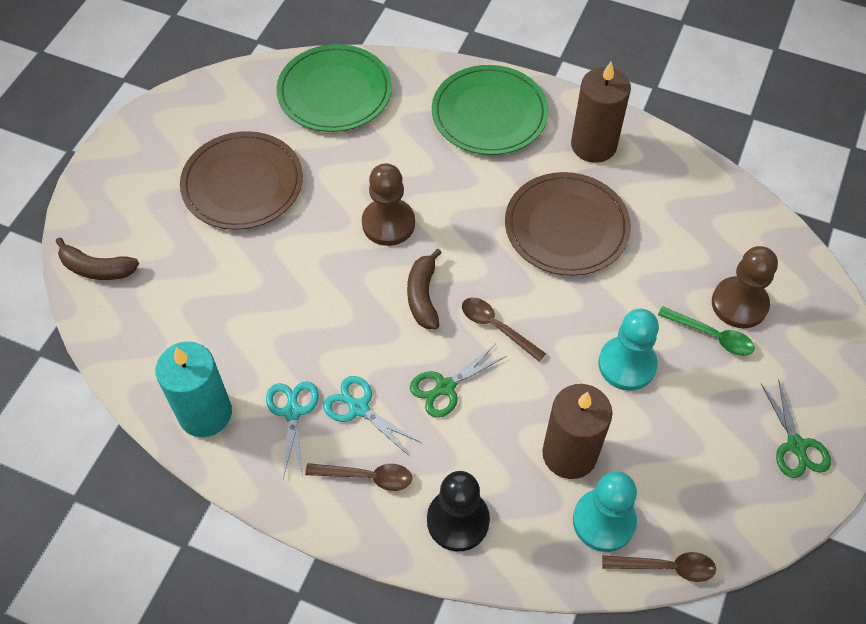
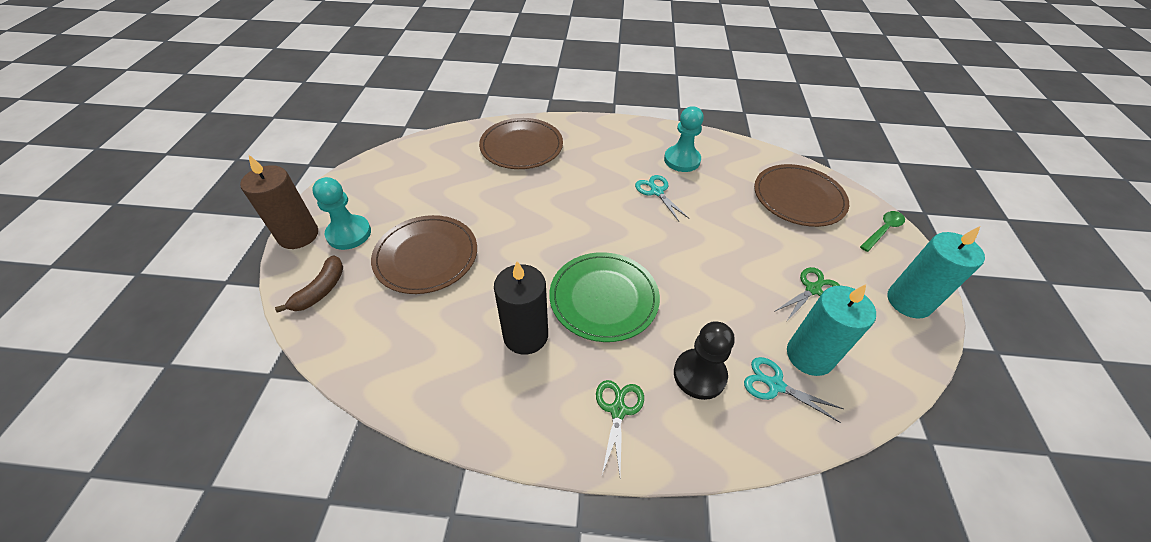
black candle: none = 0 -> [494,261,548,355] = 1
brown banana: [56,237,139,280] [407,249,442,329] = 2 -> [275,255,343,313] = 1
brown candle: [542,384,612,479] [571,61,631,163] = 2 -> [240,155,318,249] = 1
brown pawn: [362,163,415,246] [712,246,778,328] = 2 -> none = 0
brown plate: [180,131,303,230] [505,172,631,276] = 2 -> [371,215,477,294] [479,118,563,169] [754,164,849,227] = 3
brown spoon: [305,463,412,491] [462,298,546,362] [602,552,716,582] = 3 -> none = 0
green plate: [276,44,392,132] [432,65,549,155] = 2 -> [549,252,660,342] = 1
turquoise candle: [156,342,232,437] = 1 -> [787,284,876,376] [887,226,985,319] = 2

